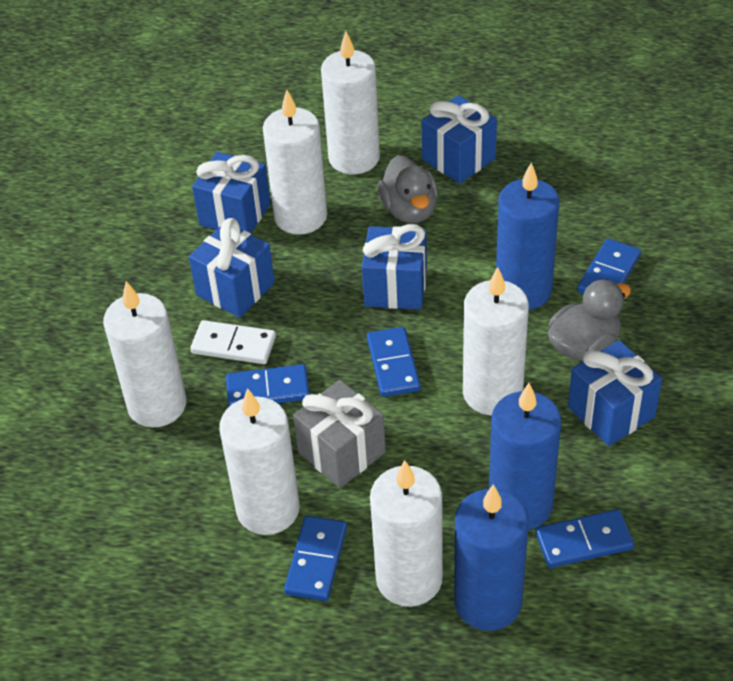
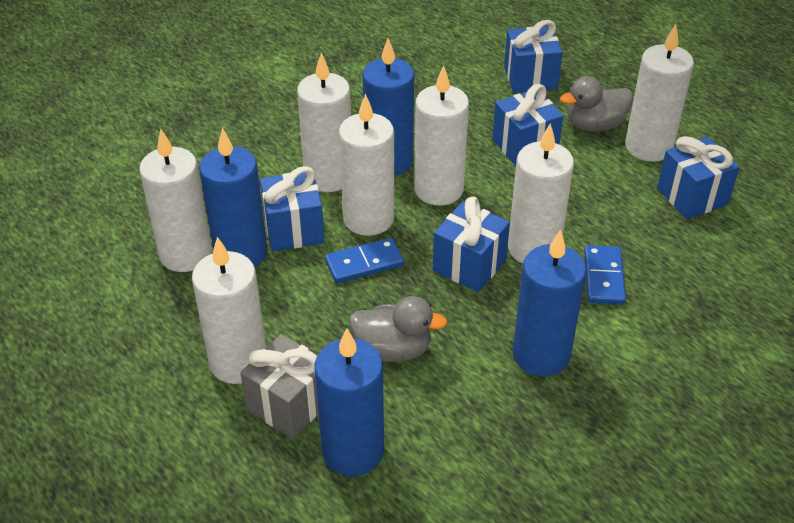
blue candle: [454,484,529,631] [489,383,561,530] [496,163,559,310] = 3 -> [199,128,267,267] [315,328,384,476] [362,38,414,176] [513,229,586,377] = 4
blue domino: [226,364,310,407] [284,516,347,601] [367,327,421,397] [536,509,634,568] [577,238,641,294] = 5 -> [325,238,404,283] [584,245,626,305] = 2
white candle: [103,281,187,428] [219,388,300,535] [263,90,327,235] [321,31,380,174] [370,460,443,607] [463,267,529,415] = 6 -> [139,129,212,272] [192,237,266,384] [297,52,351,192] [339,94,394,236] [414,65,469,205] [508,123,574,264] [625,24,694,162] = 7
white domino: [190,320,276,364] = 1 -> none = 0

